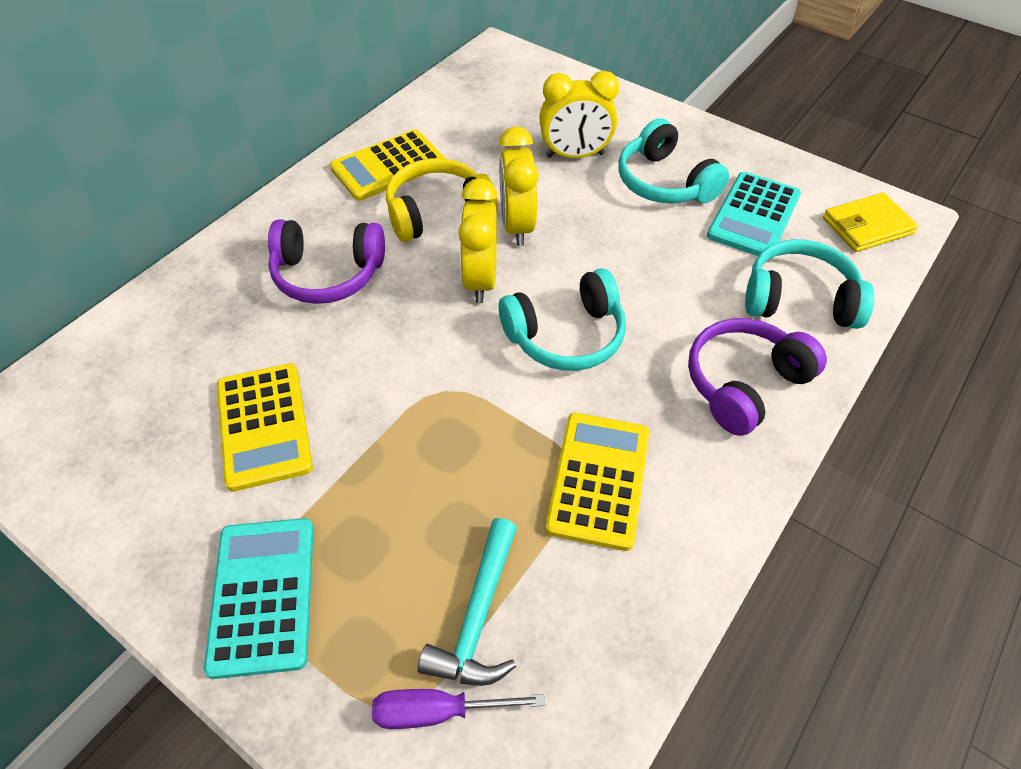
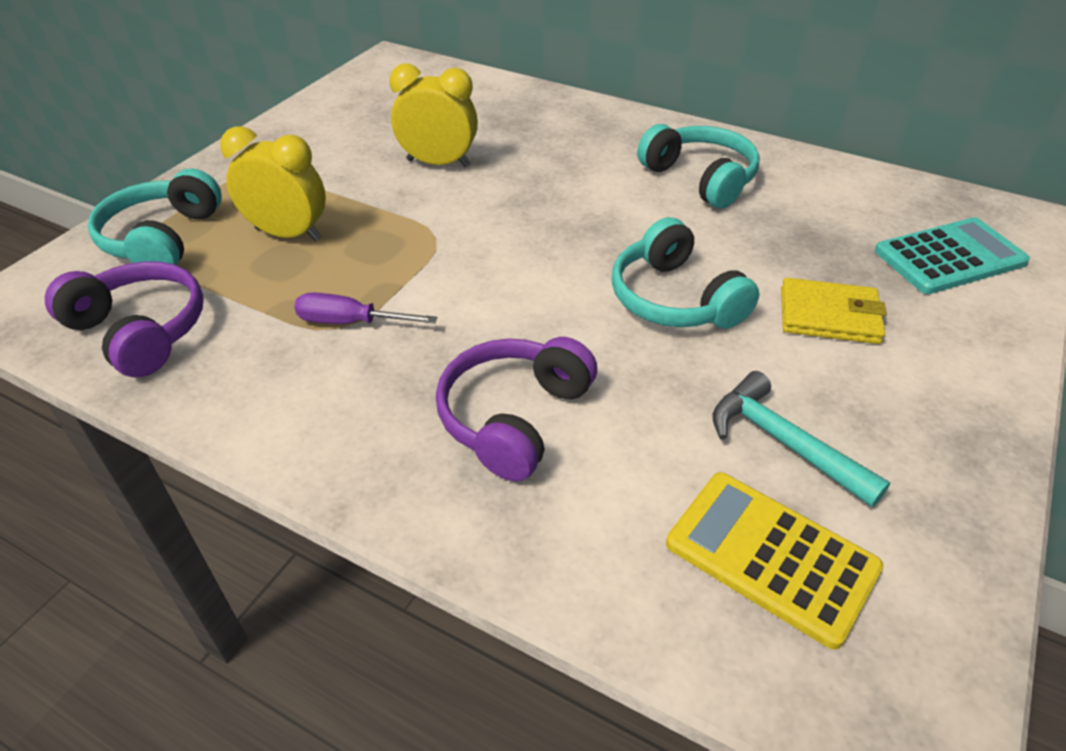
turquoise calculator: [204,518,314,679] [707,172,801,256] = 2 -> [875,217,1030,294] = 1
yellow calculator: [217,363,313,492] [330,129,445,201] [545,413,649,551] = 3 -> [666,472,884,650] = 1
yellow clock: [458,178,498,303] [499,126,539,246] [539,71,619,158] = 3 -> [220,127,326,241] [389,63,478,167] = 2
yellow headphones: [386,158,498,242] = 1 -> none = 0

